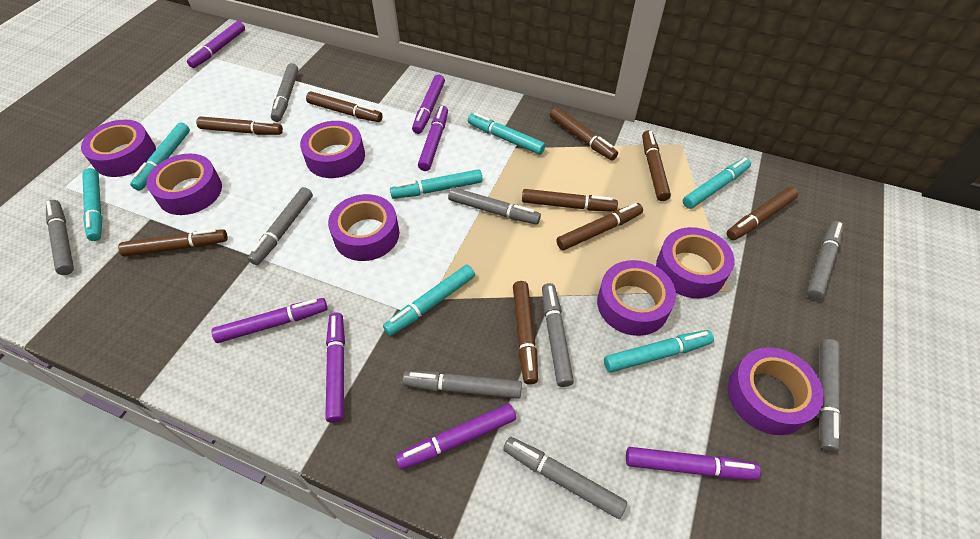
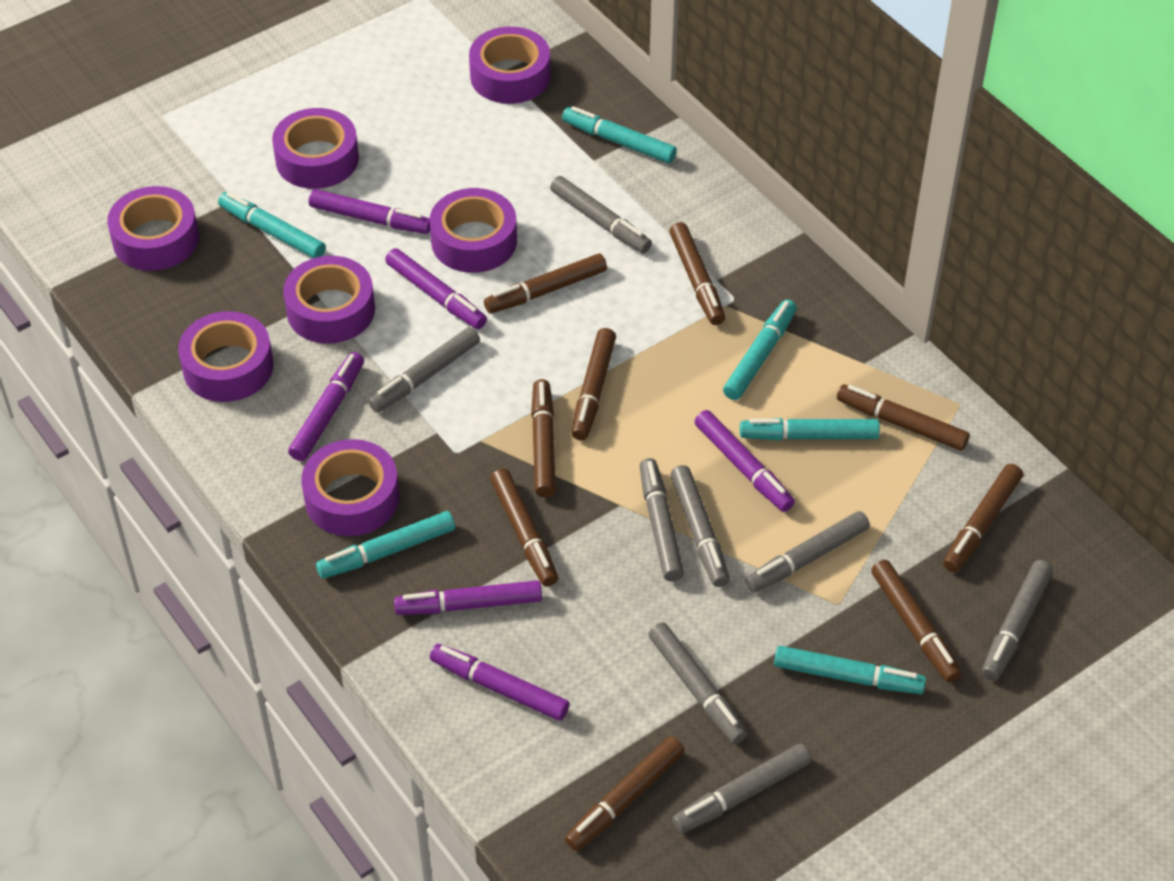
grey marker: [46,200,74,275] [248,187,313,265] [271,63,299,122] [403,371,522,399] [448,187,541,224] [503,437,627,519] [542,283,574,387] [807,221,844,300] [819,339,842,452] = 9 -> [368,327,480,413] [550,176,652,253] [640,458,684,581] [649,623,747,744] [670,465,730,587] [672,744,811,833] [745,511,870,593] [982,560,1053,680] = 8
purple marker: [187,21,245,68] [212,298,327,343] [325,312,345,423] [395,404,516,470] [412,75,445,134] [418,106,448,171] [626,447,761,480] = 7 -> [288,352,364,461] [309,189,430,234] [385,248,487,329] [394,580,542,615] [430,644,569,721] [694,410,795,512] = 6
turquoise marker: [82,168,102,241] [130,123,190,191] [383,265,475,336] [390,169,483,199] [468,113,545,155] [604,330,714,372] [683,158,751,209] = 7 -> [218,192,326,258] [316,511,455,578] [562,106,677,163] [723,299,797,400] [740,418,880,441] [774,646,926,694] = 6

